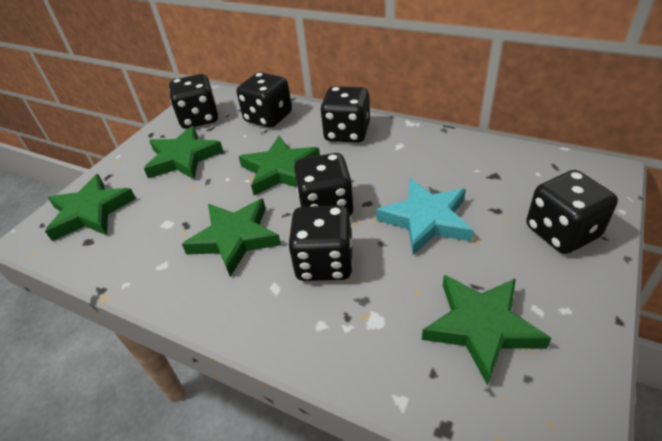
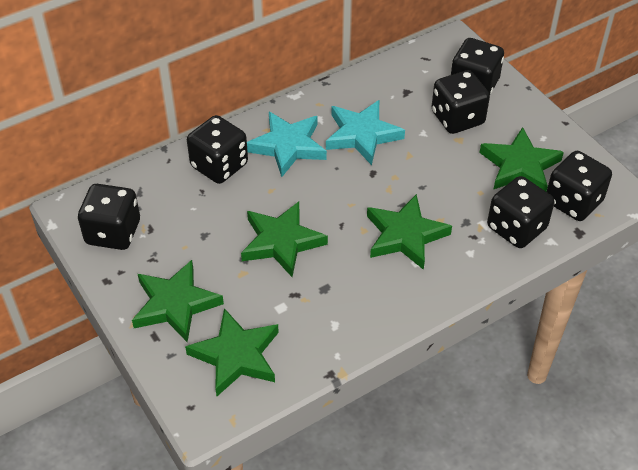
turquoise star: [376,179,474,255] = 1 -> [247,112,327,177] [326,100,405,165] = 2

